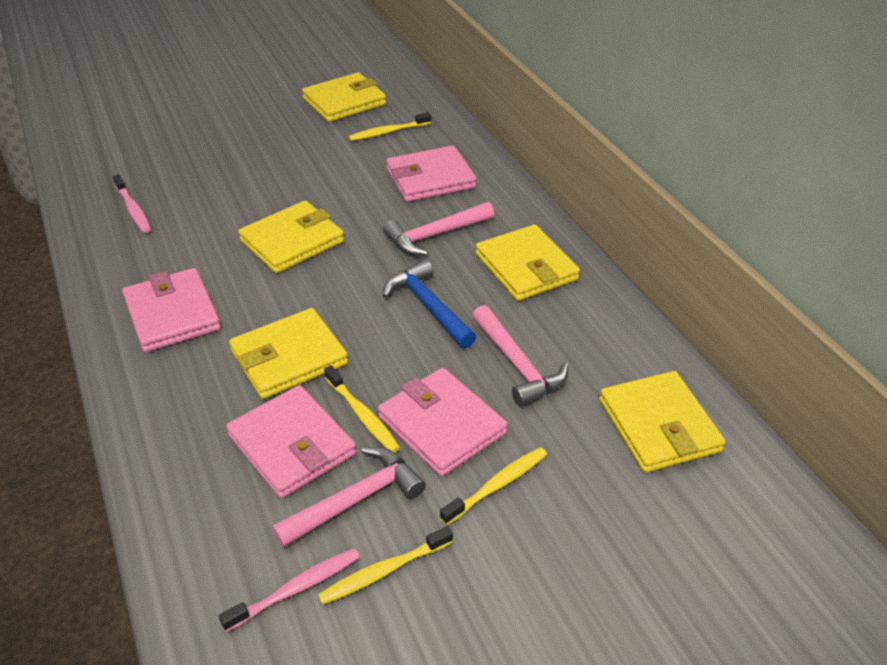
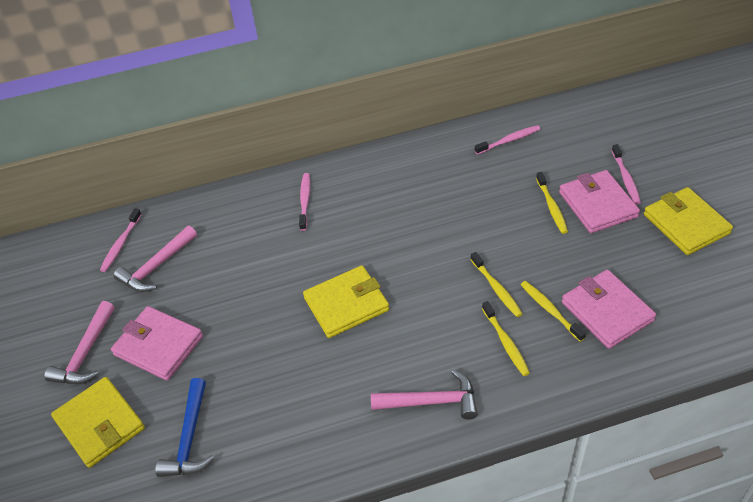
pink toothbrush: [113,174,151,233] [219,548,360,632] = 2 -> [100,208,142,272] [299,173,310,231] [475,125,540,155] [612,144,641,204] = 4
pink wallet: [122,268,221,352] [226,385,356,498] [378,368,508,477] [386,146,476,202] = 4 -> [111,306,203,381] [559,170,640,233] [562,270,656,349] = 3
yellow wallet: [229,308,348,399] [238,201,344,273] [302,72,386,122] [476,224,580,301] [599,371,725,473] = 5 -> [51,377,145,468] [303,265,389,338] [644,187,733,255] = 3

